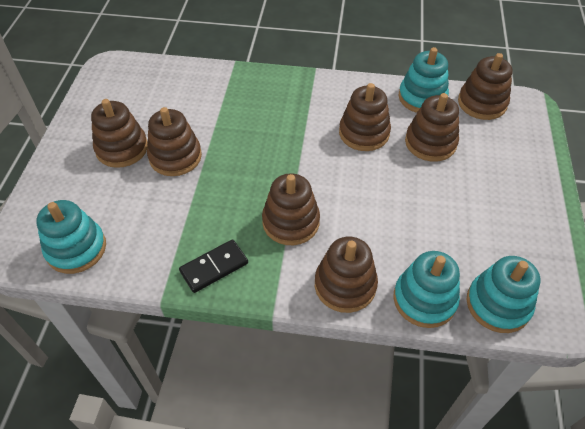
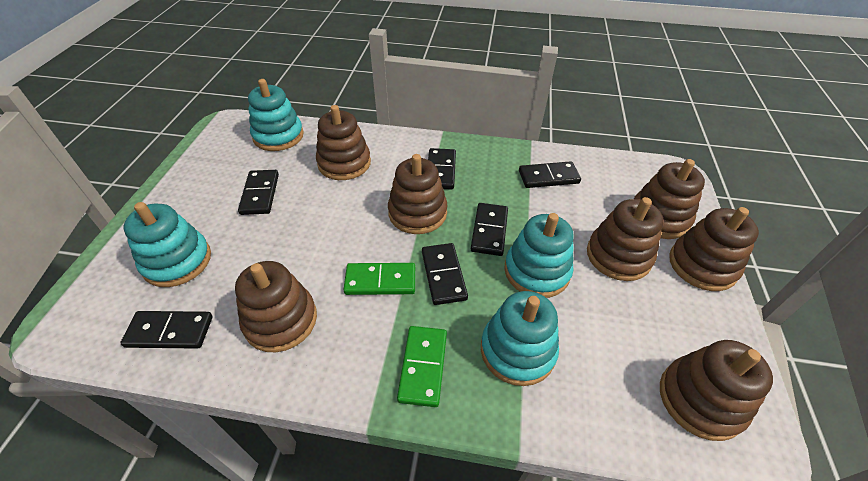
black domino: [179,239,248,293] = 1 -> [120,311,213,349] [238,170,279,215] [422,243,468,305] [428,148,456,190] [471,203,508,256] [519,161,581,188] = 6
green domino: none = 0 -> [343,263,415,295] [397,326,447,407] = 2

